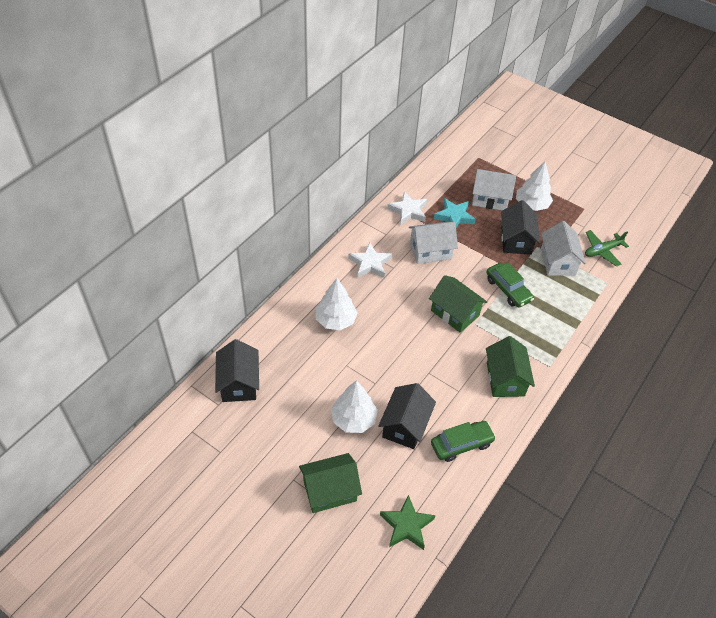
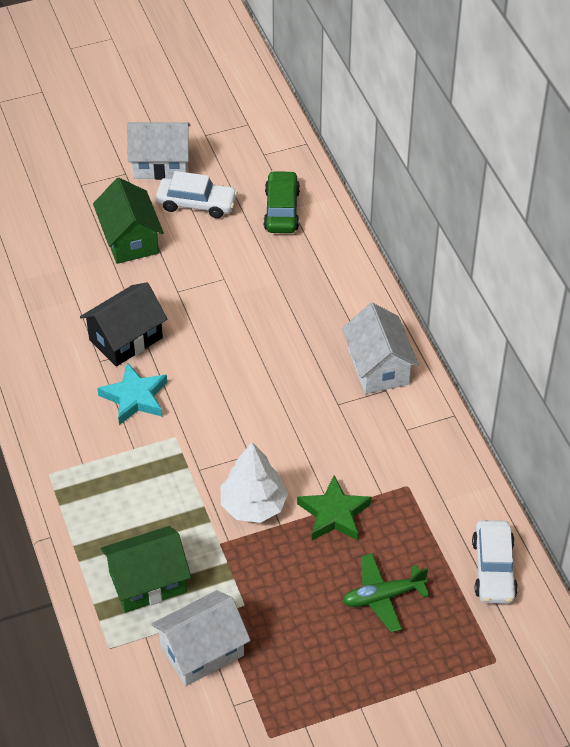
black house: [215,339,259,402] [378,383,436,449] [501,200,540,255] = 3 -> [80,282,168,366] = 1
green car: [431,421,496,462] [486,263,534,308] = 2 -> [264,171,300,233] = 1
green house: [299,453,362,513] [429,275,487,333] [486,336,535,397] = 3 -> [93,178,164,264] [100,526,191,613] = 2
white car: none = 0 -> [156,171,238,218] [472,520,518,604] = 2
white star: [348,243,392,278] [387,192,427,225] = 2 -> none = 0
white tree: [316,278,358,330] [331,380,378,433] [516,161,553,211] = 3 -> [221,442,288,523] = 1

